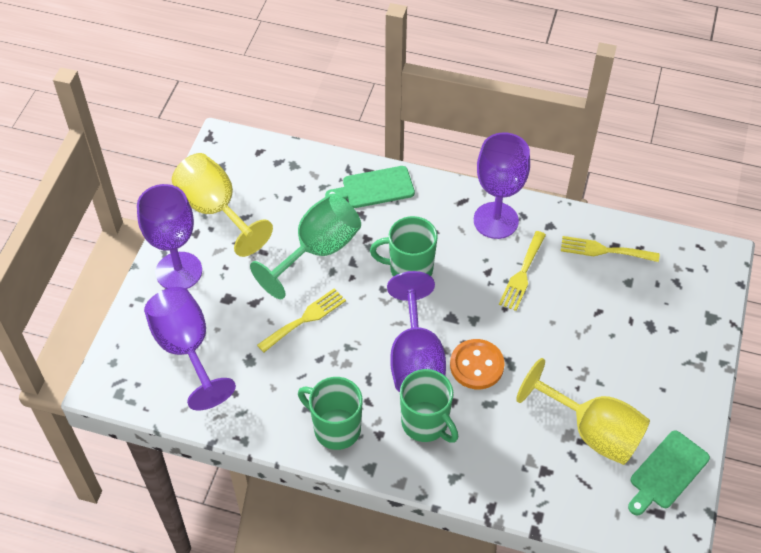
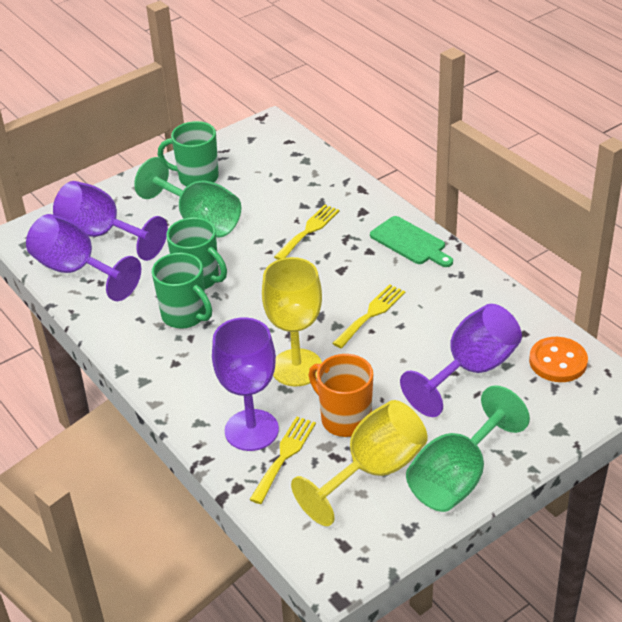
green cutting board: [325,166,415,208] [628,430,710,515] = 2 -> [370,216,453,267] = 1
green goblet: [250,194,361,299] = 1 -> [134,157,241,238] [406,385,530,512] = 2
orange mug: none = 0 -> [308,354,373,437] = 1

